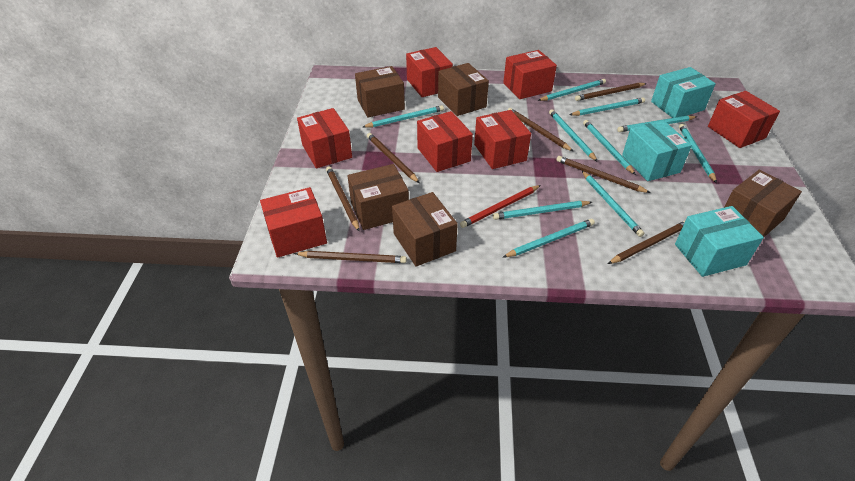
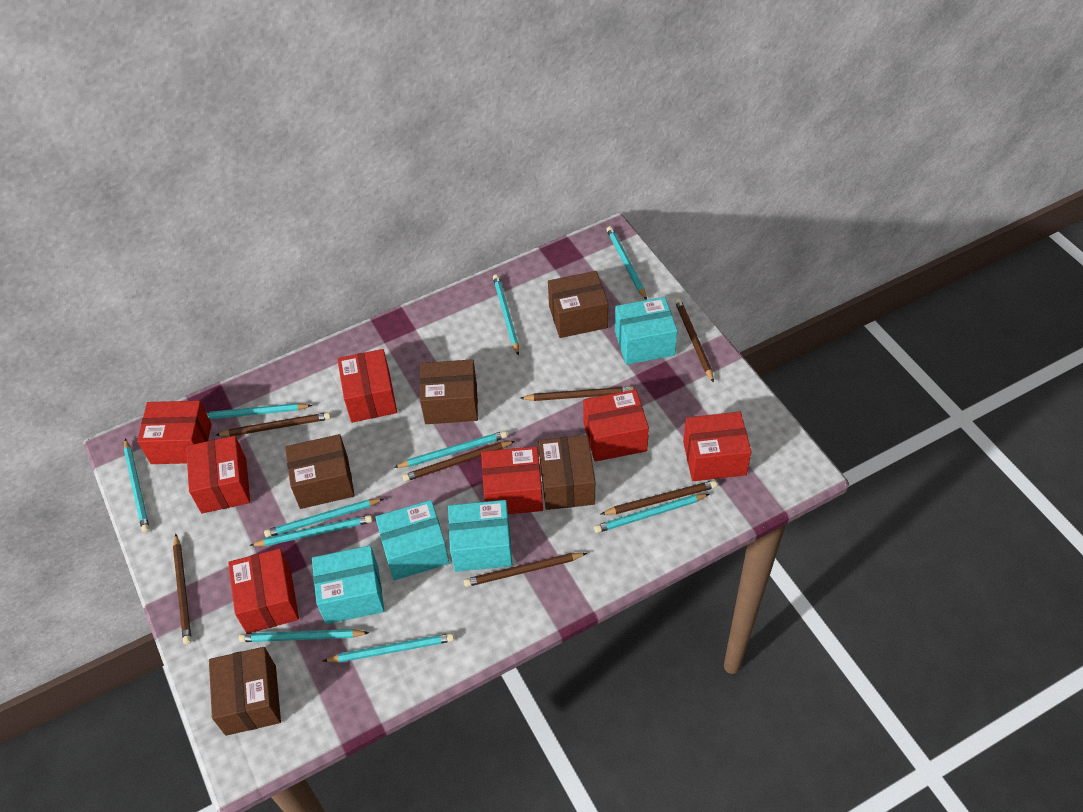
red pencil: [460,185,541,228] = 1 -> none = 0
turquoise box: [622,120,692,181] [651,67,716,118] [675,206,764,277] = 3 -> [312,545,385,624] [375,500,450,580] [448,500,512,572] [615,297,678,365] = 4

